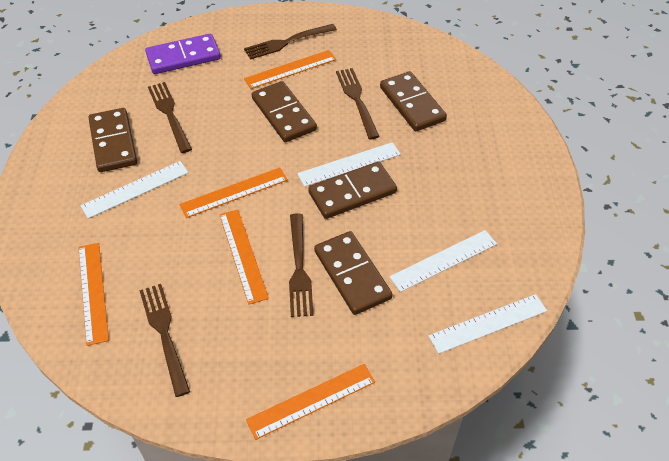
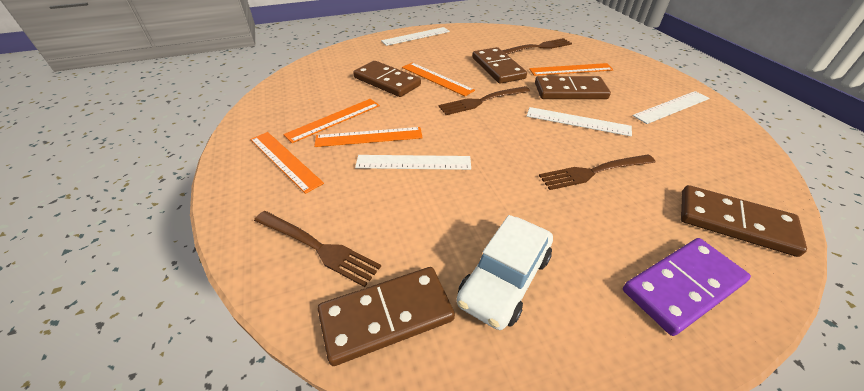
brown fork: [139,284,190,397] [148,82,192,153] [244,24,337,60] [289,213,314,317] [336,68,380,139] = 5 -> [254,211,381,287] [438,86,530,115] [502,38,572,54] [539,154,656,190] = 4
white car: none = 0 -> [456,215,553,330] = 1

